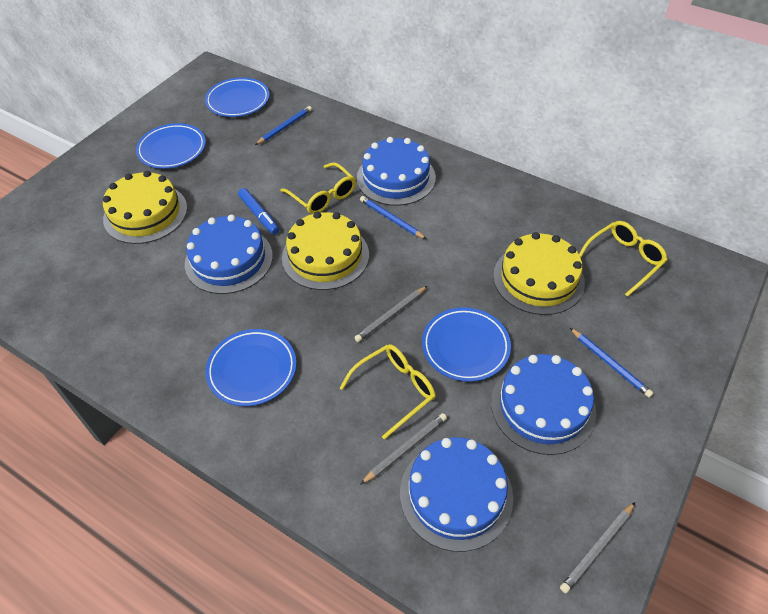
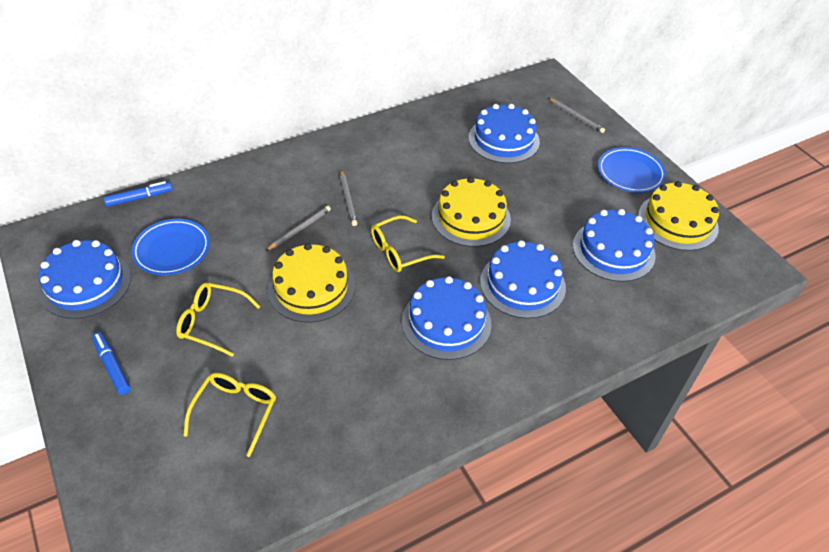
blue cake: [185,215,273,294] [357,137,436,206] [400,437,513,552] [491,354,596,455] = 4 -> [39,240,131,319] [402,276,491,360] [468,104,540,163] [480,240,566,319] [573,209,656,282] = 5
blue marker: [238,188,279,235] = 1 -> [92,332,131,395] [104,181,173,207] = 2
blue pencil: [255,106,312,145] [360,196,426,239] [570,328,653,398] = 3 -> none = 0
blue plate: [136,123,206,169] [205,77,270,117] [205,329,297,406] [422,307,511,382] = 4 -> [131,219,210,275] [598,147,666,193] = 2

